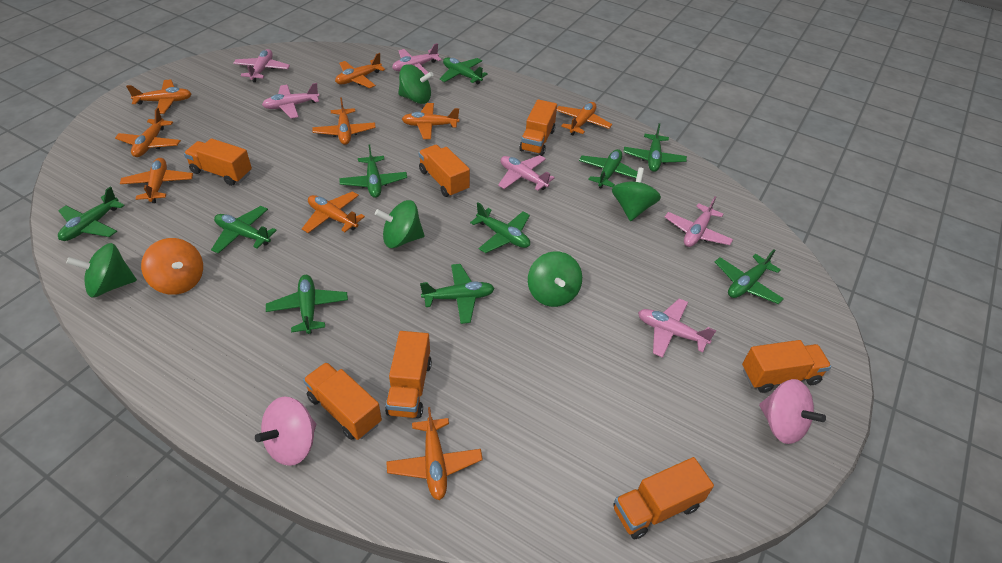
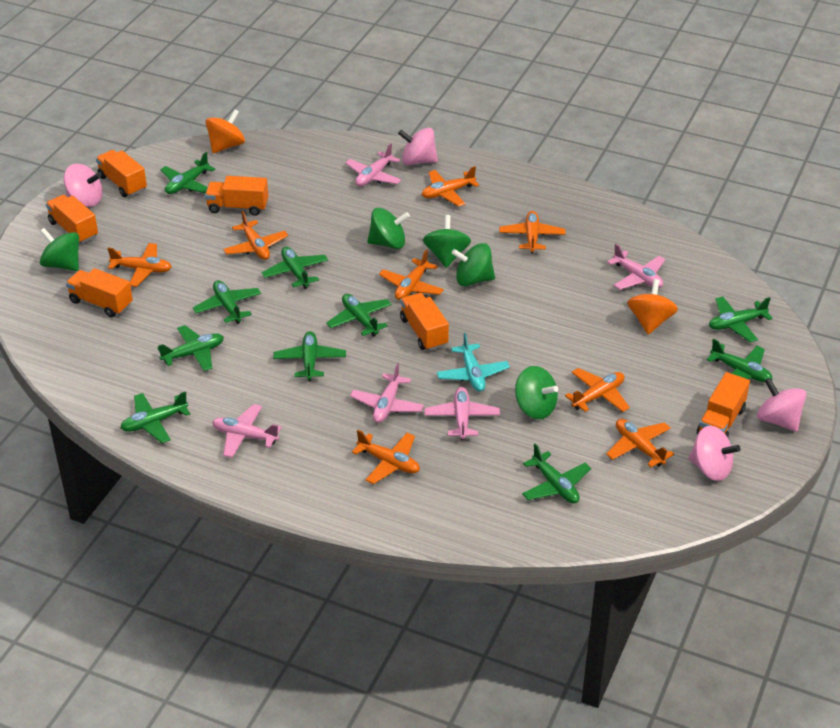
orange plane: [115,108,181,157] [120,158,193,203] [126,80,192,114] [302,191,365,233] [313,97,376,145] [335,53,385,88] [386,407,483,500] [402,103,459,139] [557,102,612,135] = 9 -> [107,243,172,287] [223,211,288,260] [352,430,420,484] [379,249,444,300] [422,166,479,207] [499,211,566,254] [565,368,630,412] [606,419,674,467] = 8
orange spinning top: [141,238,203,295] = 1 -> [205,109,245,153] [627,279,678,335] = 2
orange truck: [184,138,252,186] [303,362,382,440] [385,331,432,418] [418,145,470,197] [519,99,557,156] [613,457,714,539] [742,340,831,393] = 7 -> [46,195,98,244] [66,268,133,318] [96,150,147,197] [205,176,268,216] [400,293,449,351] [697,372,750,438] = 6
pink plane: [233,49,290,82] [262,83,319,119] [392,43,442,75] [498,155,555,191] [638,298,716,358] [665,196,733,247] = 6 -> [212,404,282,458] [345,143,401,186] [350,363,424,423] [425,387,500,440] [607,244,665,290] = 5
pink spinning top: [255,397,316,466] [759,379,826,444] = 2 -> [64,164,103,207] [398,128,438,165] [688,426,741,481] [757,378,806,432] = 4
turquoise plane: none = 0 -> [437,333,510,392] = 1

